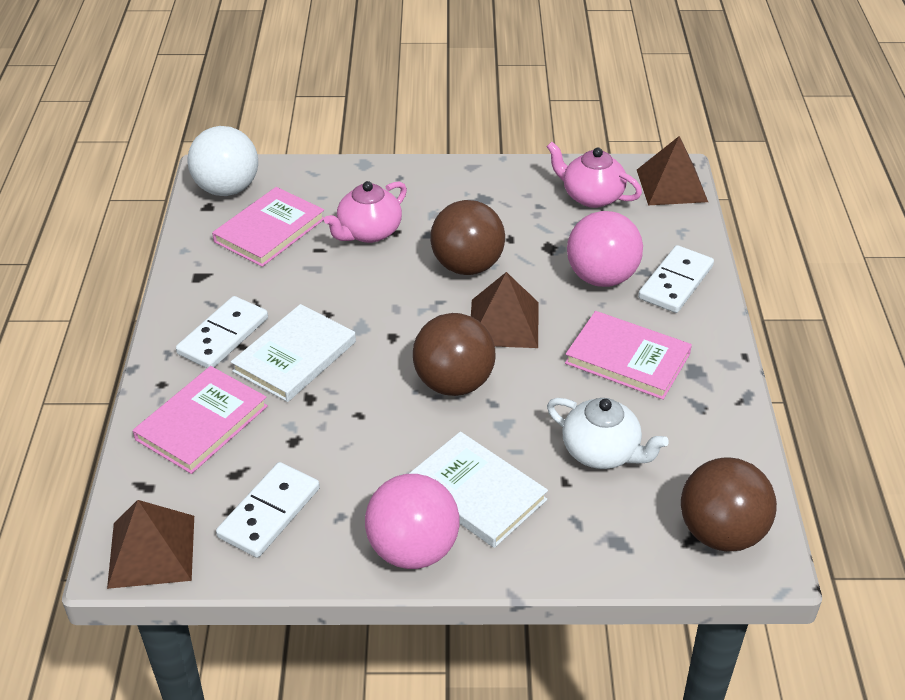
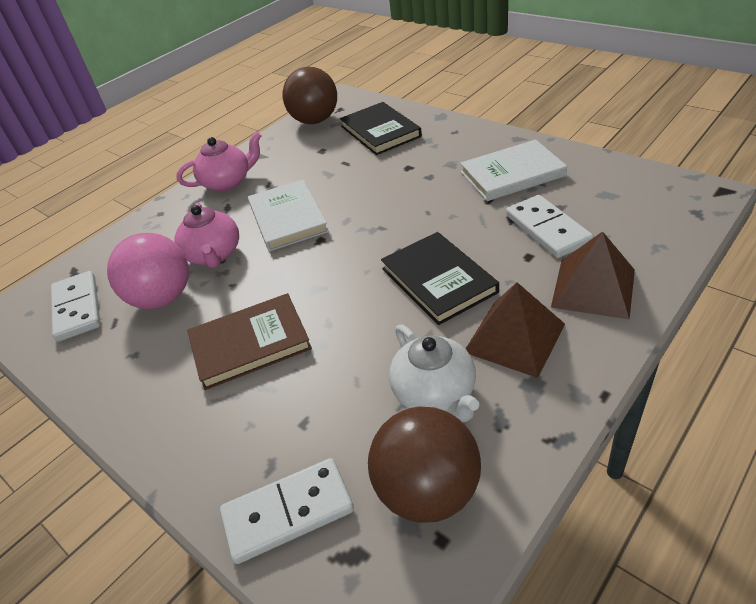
black book: none = 0 -> [340,102,422,155] [381,232,499,325] = 2
brown ball: [413,313,496,396] [430,200,505,275] [681,458,777,552] = 3 -> [283,67,337,124] [368,406,481,523] = 2
brown book: none = 0 -> [187,293,312,390] = 1
brown pyramid: [107,500,194,589] [471,272,539,348] [637,136,708,205] = 3 -> [465,282,565,378] [551,231,635,320] = 2
pink ball: [365,474,459,569] [567,211,643,287] = 2 -> [107,233,189,309] = 1
pink book: [133,366,268,474] [212,187,324,267] [565,311,692,400] = 3 -> none = 0
white ball: [188,126,258,196] = 1 -> none = 0

